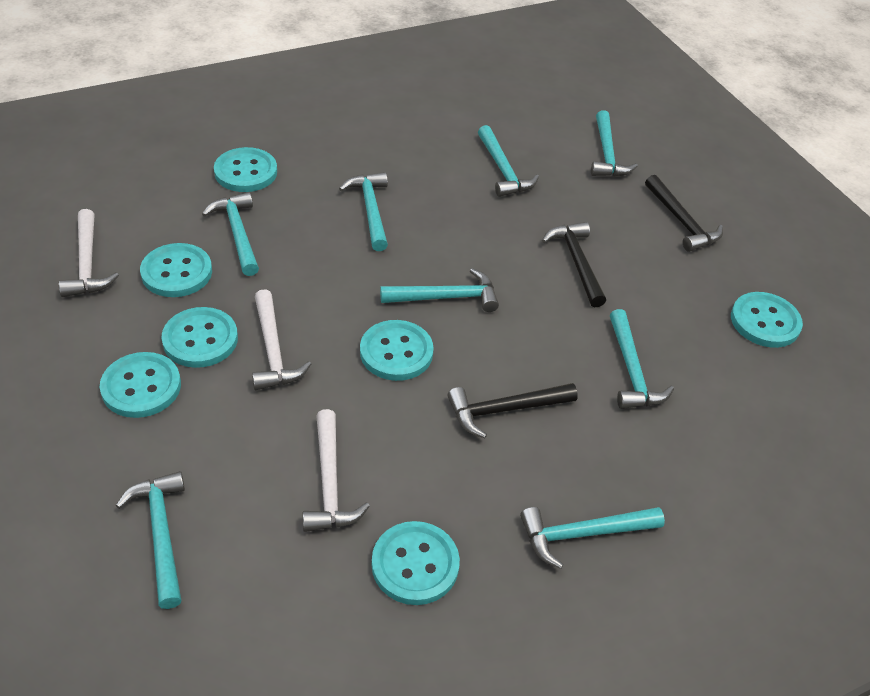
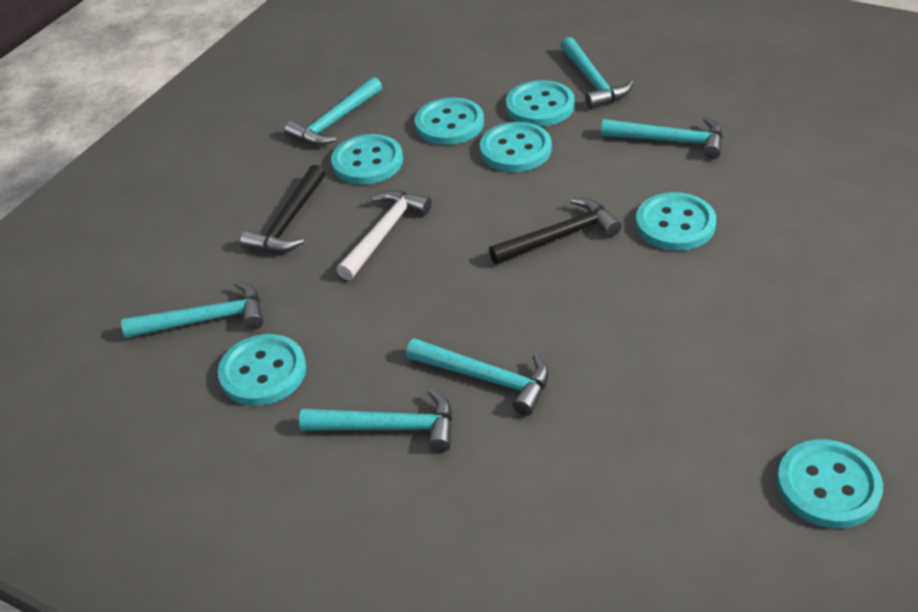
black hammer: [447,383,578,438] [542,222,606,307] [645,175,723,252] = 3 -> [240,165,325,253] [489,198,621,264] = 2
turquoise hammer: [116,471,185,609] [202,192,259,276] [339,172,388,251] [380,268,499,312] [478,125,539,197] [520,507,665,569] [591,110,638,177] [610,309,674,409] = 8 -> [121,281,263,338] [284,77,382,146] [299,389,453,453] [406,338,549,416] [561,37,634,109] [601,117,723,160] = 6
white hammer: [59,209,119,297] [252,289,311,390] [303,409,370,532] = 3 -> [336,190,431,280] = 1

